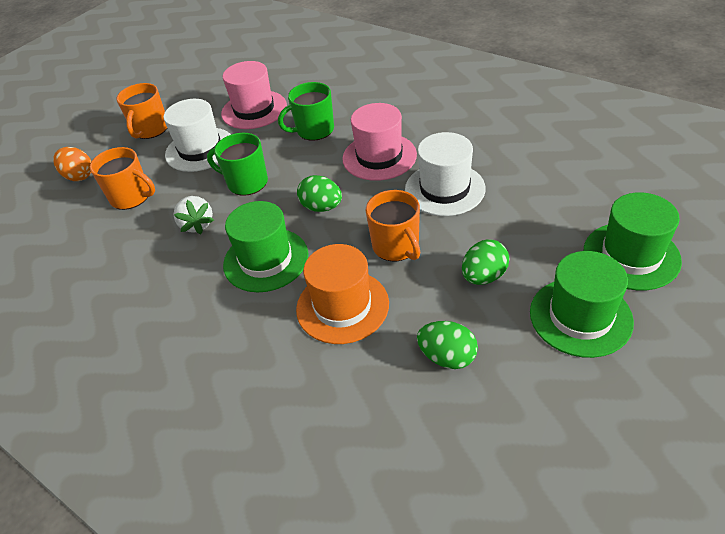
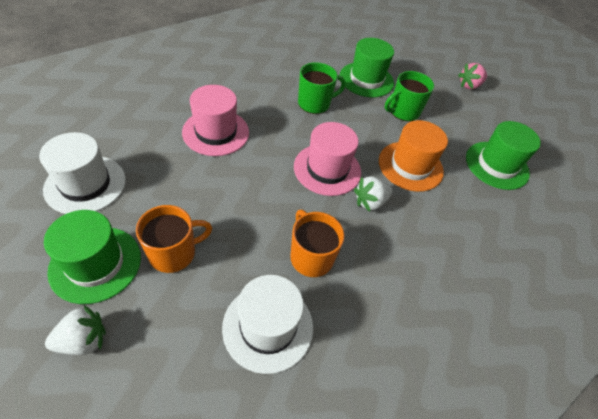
green egg: [297,175,342,212] [417,321,478,369] [462,239,510,285] = 3 -> none = 0
orange egg: [53,147,92,181] = 1 -> none = 0
orange mug: [90,147,155,210] [116,83,167,139] [366,190,420,262] = 3 -> [136,205,212,273] [290,210,345,277] = 2
pink strawberry: none = 0 -> [458,63,487,89] = 1
white strawberry: [174,196,214,234] = 1 -> [45,305,106,355] [354,177,392,212] = 2

